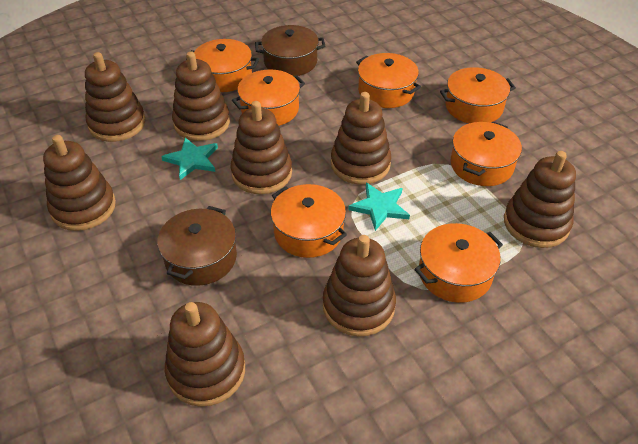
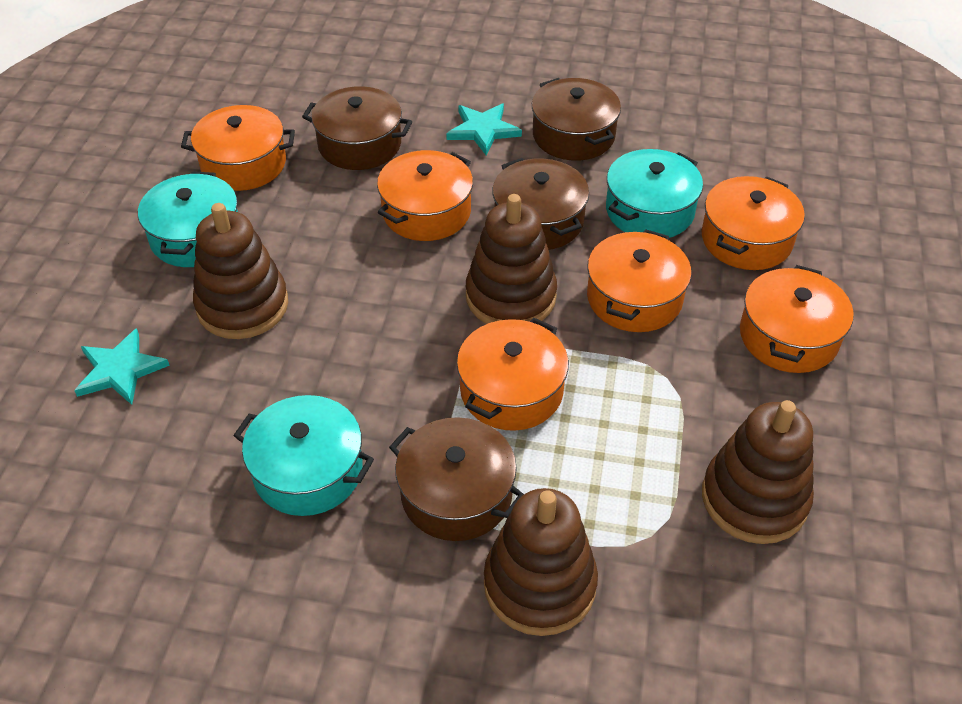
brown pot: [157,206,237,286] [255,25,325,76] = 2 -> [302,86,412,170] [389,417,524,541] [492,158,589,250] [532,78,621,161] = 4
brown stacking toy: [43,135,116,231] [85,52,146,142] [165,302,245,407] [172,51,230,141] [231,101,292,194] [323,235,396,337] [331,92,391,185] [504,151,576,248] = 8 -> [193,203,288,339] [466,194,557,324] [484,488,598,636] [702,400,814,544] = 4
orange pot: [186,39,259,92] [232,70,305,126] [271,184,347,258] [356,53,421,108] [414,223,503,303] [440,67,516,123] [450,121,522,186] = 7 -> [181,105,295,191] [377,150,473,241] [457,318,569,431] [587,229,692,332] [702,176,805,270] [740,265,854,373] = 6
turquoise pot: none = 0 -> [138,171,238,267] [233,395,374,516] [606,149,703,238] = 3

